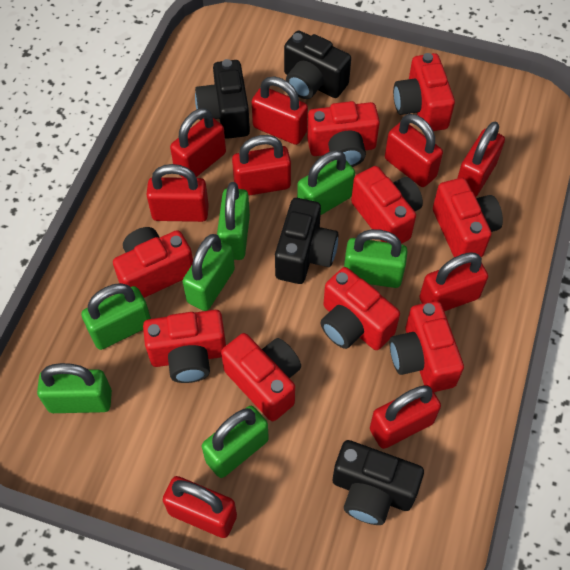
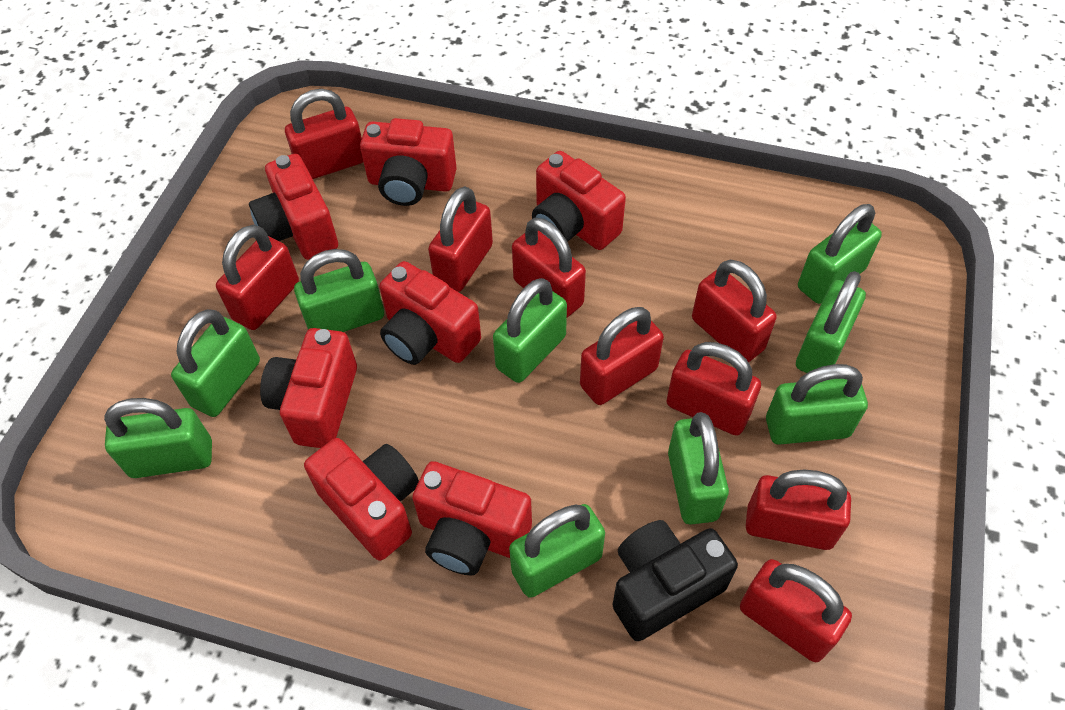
black camera: [195,59,250,139] [275,198,339,284] [284,31,351,99] [333,440,424,525] = 4 -> [613,520,738,641] = 1
green padlock: [37,363,112,413] [81,283,151,350] [183,234,235,311] [202,406,269,478] [217,182,250,260] [297,150,355,215] [344,229,407,288] = 7 -> [104,398,212,478] [171,309,260,417] [294,249,384,332] [493,278,567,383] [509,504,605,598] [668,412,729,525] [766,364,868,445] [796,271,866,373] [798,204,882,304] = 9
red camera: [113,227,193,298] [143,310,226,383] [221,333,301,421] [307,101,380,167] [320,267,400,350] [351,166,423,244] [390,301,464,392] [393,53,455,131] [433,178,503,257] = 9 -> [249,154,338,260] [260,328,357,448] [304,438,419,561] [360,118,457,206] [380,261,481,365] [412,461,532,576] [532,151,626,250] = 7

